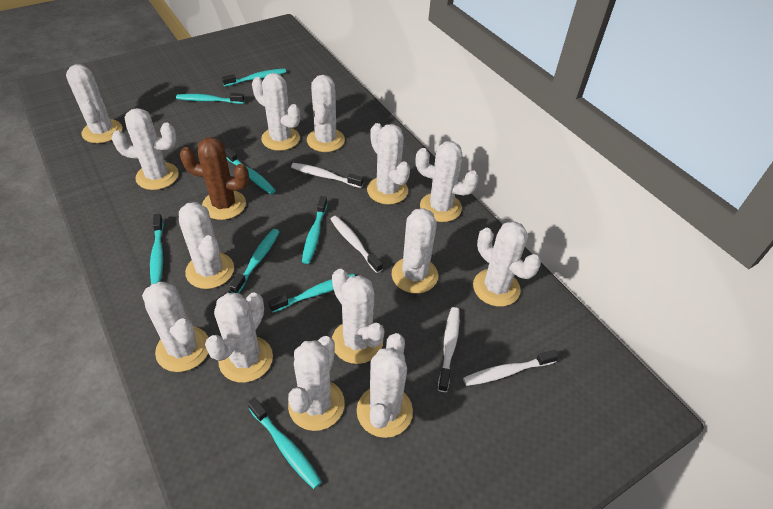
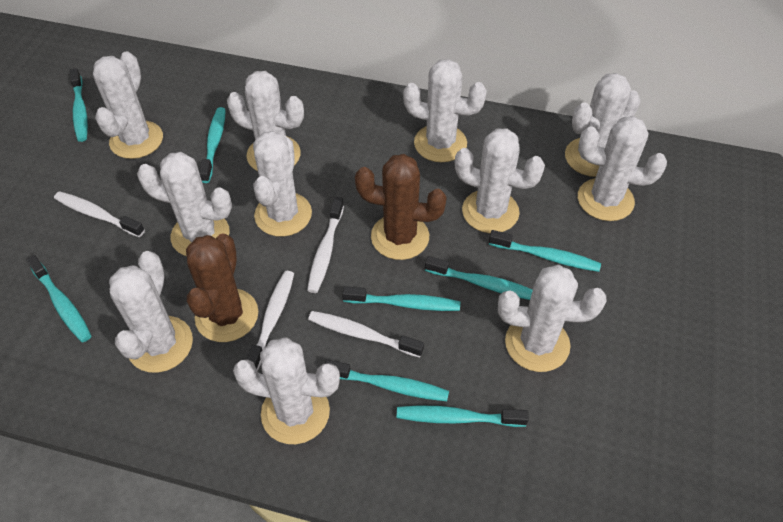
brown cactus: [180,137,249,220] = 1 -> [186,234,258,342] [355,154,447,260] = 2
white cactus: [66,64,122,143] [111,108,179,190] [142,282,209,372] [179,202,234,289] [205,292,273,383] [252,73,300,151] [288,336,345,431] [307,75,345,152] [332,269,384,364] [357,333,413,438] [367,123,410,205] [392,208,438,294] [416,141,479,222] [473,221,541,306] = 14 -> [93,51,163,159] [109,251,193,373] [137,152,232,256] [227,71,304,171] [233,337,340,444] [253,131,312,237] [403,59,487,162] [455,128,545,233] [498,265,607,372] [565,73,640,177] [578,116,667,221] = 11

